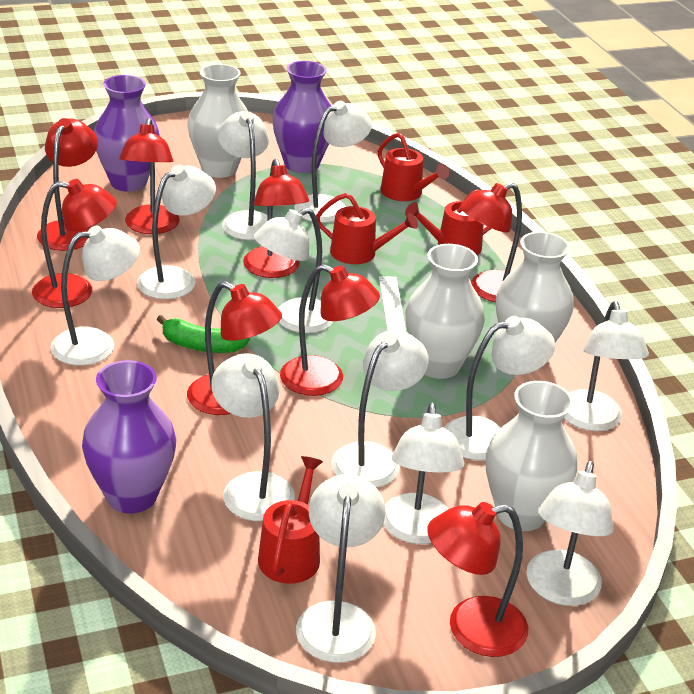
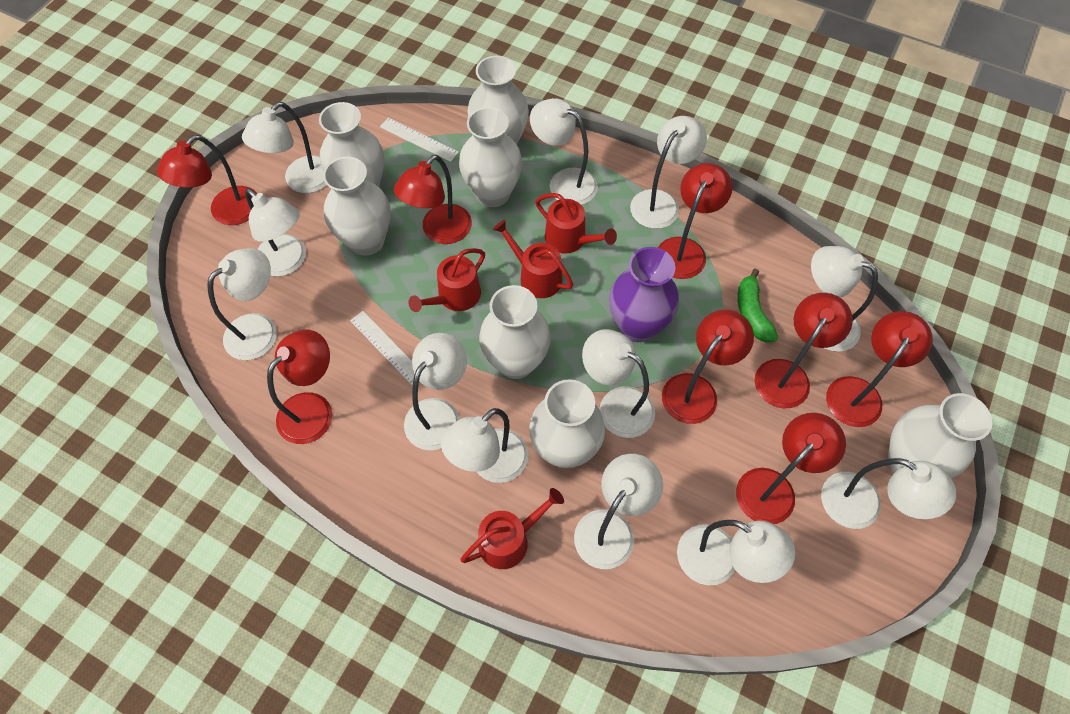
purple vase: [82,360,176,514] [94,75,160,192] [272,61,331,173] = 3 -> [609,247,679,342] = 1
white ruler: [379,276,406,332] = 1 -> [350,311,415,386] [380,118,459,162] = 2
white vase: [188,64,248,178] [405,244,485,379] [486,381,577,531] [496,232,574,343] = 4 -> [319,102,384,187] [323,157,390,256] [459,107,522,207] [468,56,529,144] [479,285,551,379] [529,379,605,468] [888,393,992,478] = 7

